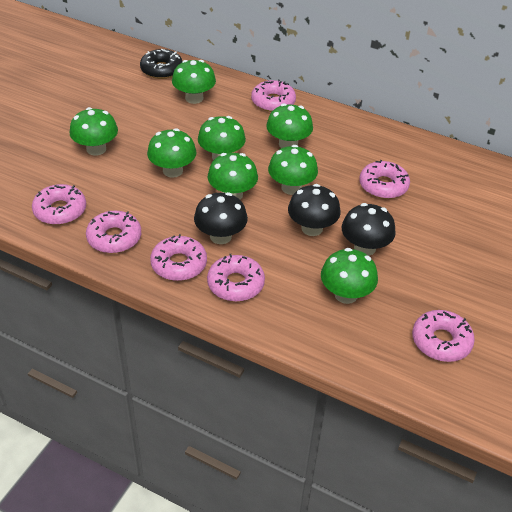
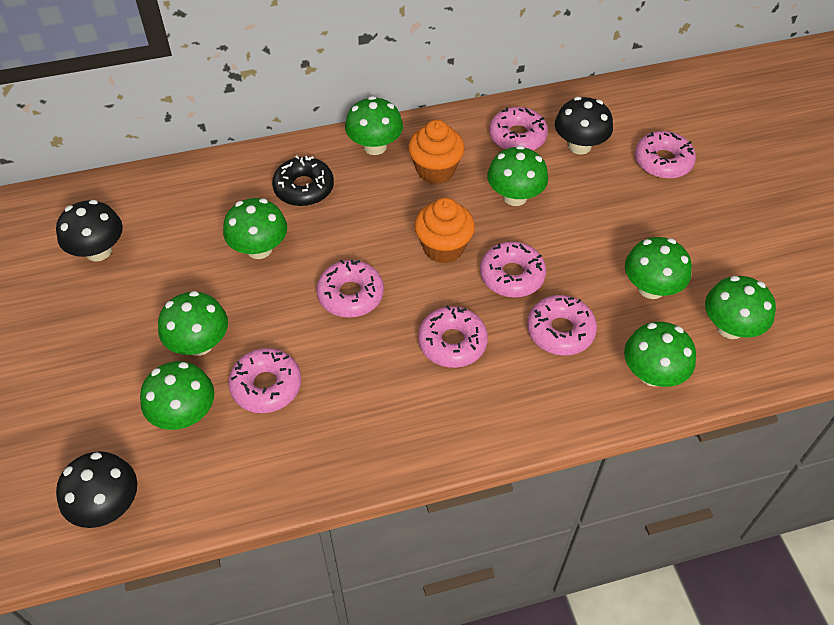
orange cupcake: none = 0 -> [408,120,465,184] [414,198,475,263] = 2

